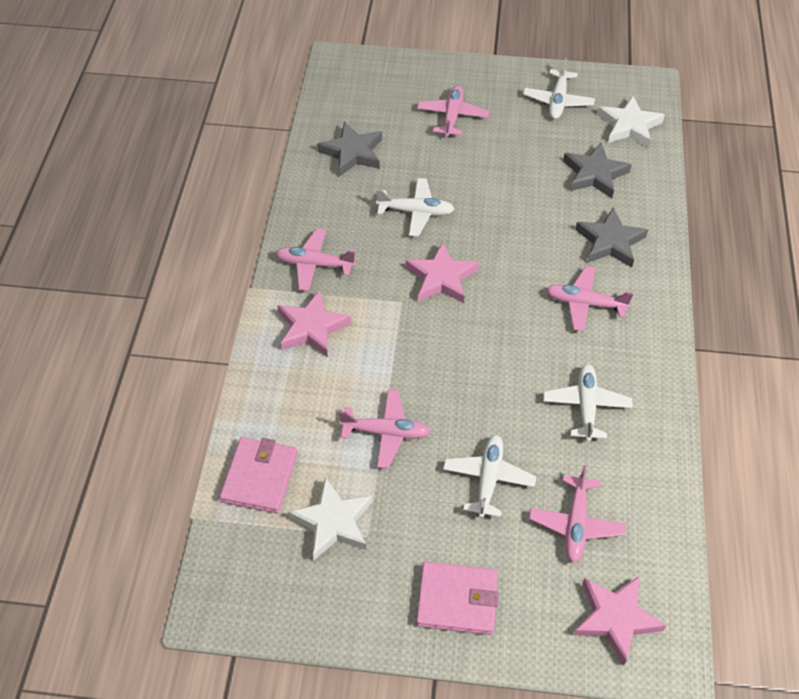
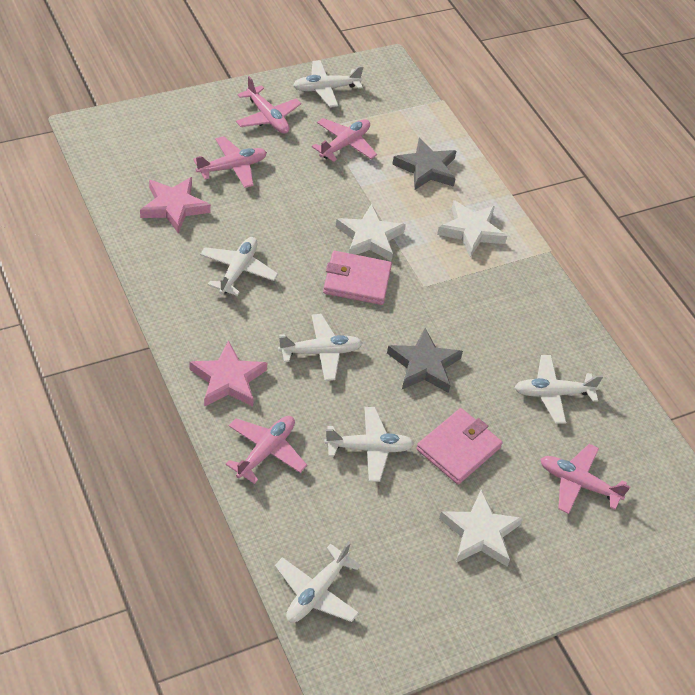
grey star: [317,122,382,177] [563,143,632,198] [575,207,648,267] = 3 -> [387,328,463,393] [392,138,456,190] = 2
pink star: [277,290,351,357] [406,242,479,303] [573,576,666,665] = 3 -> [140,177,211,234] [190,340,267,407] = 2
white plane: [376,178,455,237] [443,435,536,518] [523,58,595,119] [543,364,633,442] = 4 -> [200,237,278,296] [275,541,361,623] [278,314,362,381] [293,60,364,107] [324,407,414,482] [514,355,603,424] = 6
white star: [288,477,373,560] [598,96,665,148] = 2 -> [336,204,406,261] [437,200,507,257] [439,490,523,566] = 3

